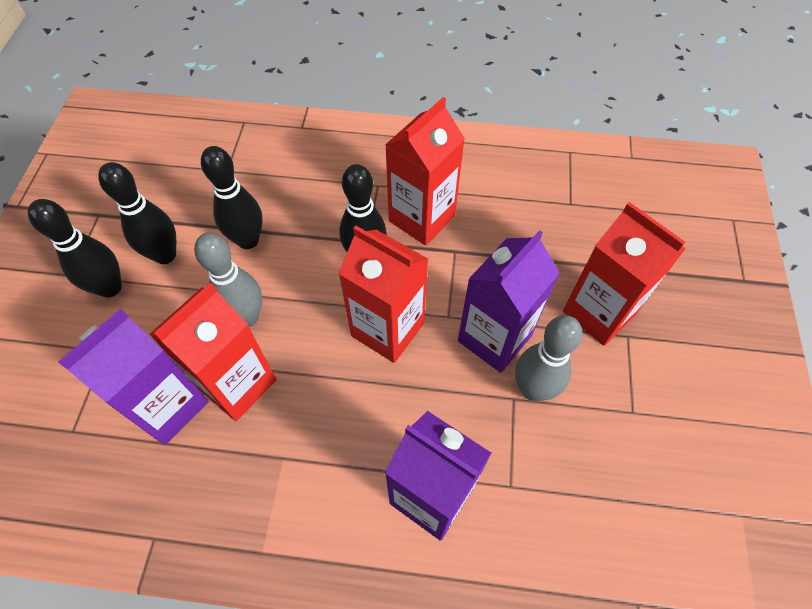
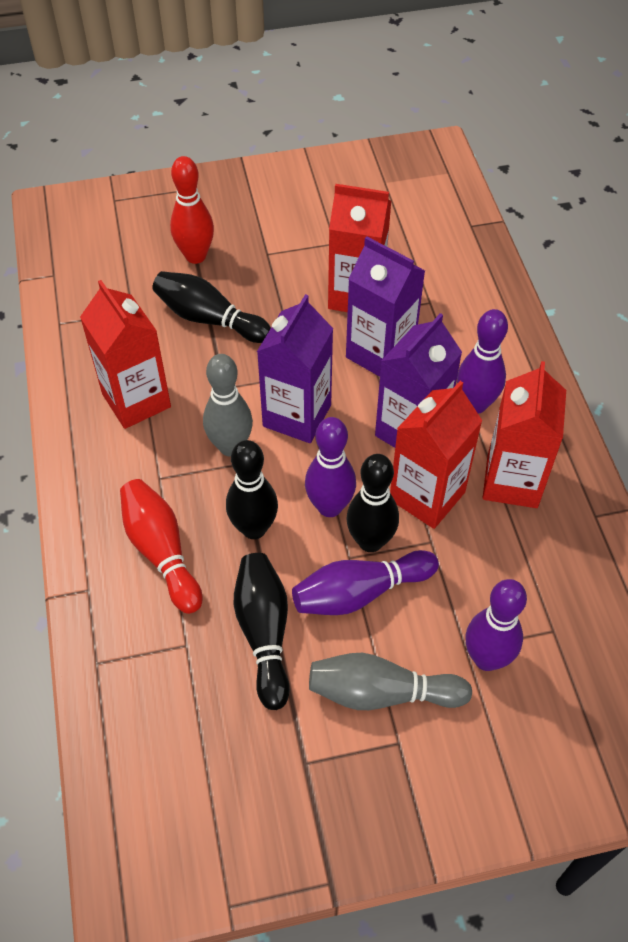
purple bowling pin: none = 0 -> [292,550,439,615] [305,417,356,517] [457,309,508,414] [466,579,527,671] = 4
red bowling pin: none = 0 -> [120,479,202,614] [170,156,214,264] = 2

